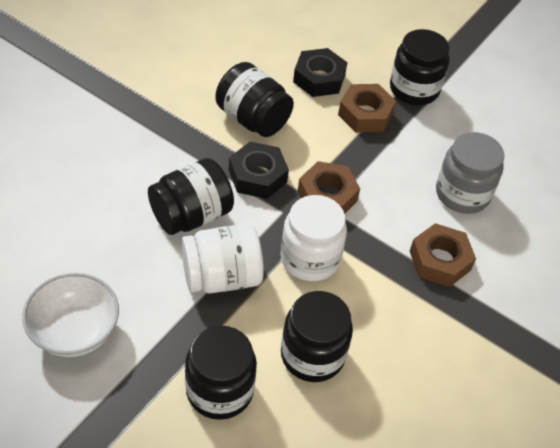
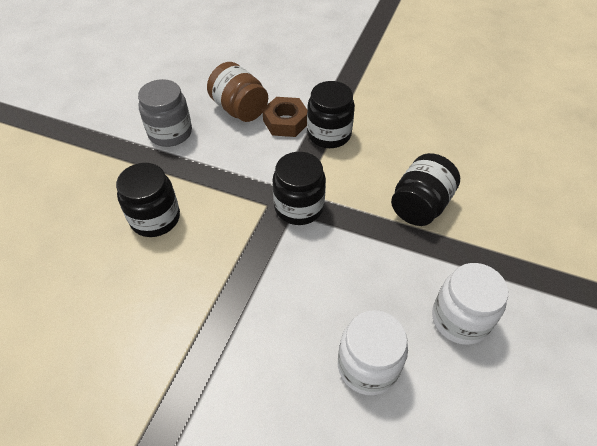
black jar: [148,158,234,235] [185,326,257,420] [216,62,294,137] [281,291,353,382] [390,29,450,105] = 5 -> [116,163,180,237] [273,152,326,225] [307,81,355,148] [391,153,460,226] = 4
black nut: [229,142,289,199] [293,48,348,97] = 2 -> none = 0
brown jar: none = 0 -> [207,62,268,122] = 1
brown nut: [298,161,360,214] [338,84,396,132] [410,223,476,287] = 3 -> [262,97,307,137] = 1
white bowl: [22,273,119,357] = 1 -> none = 0

